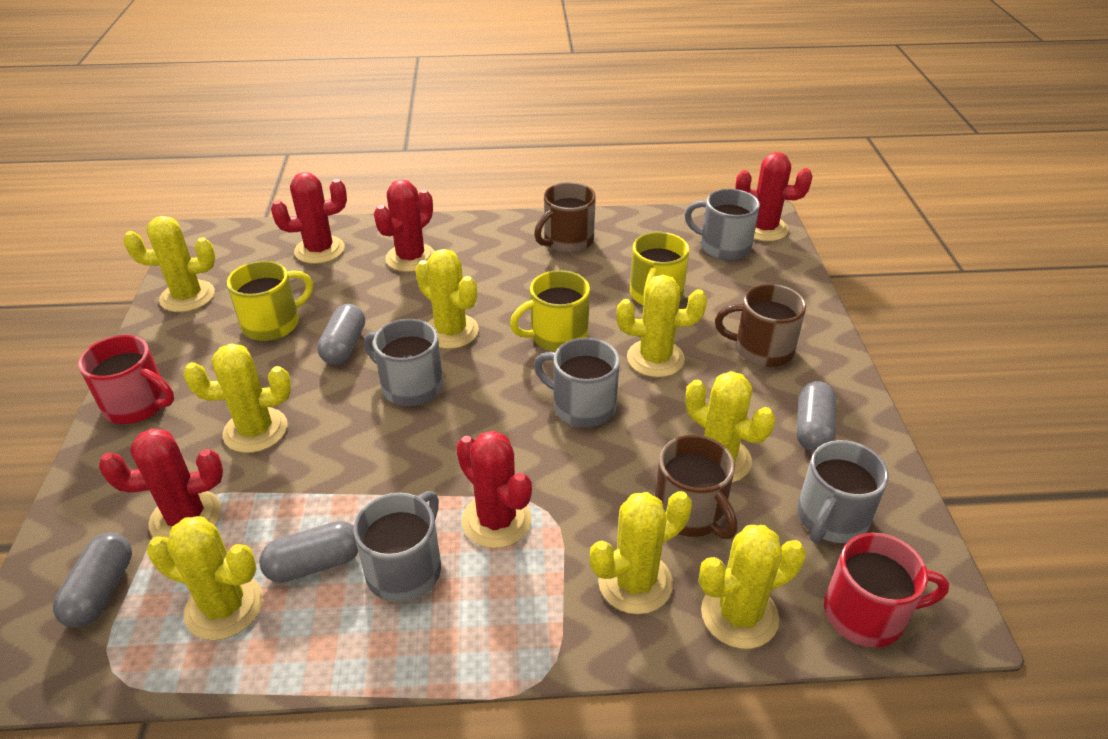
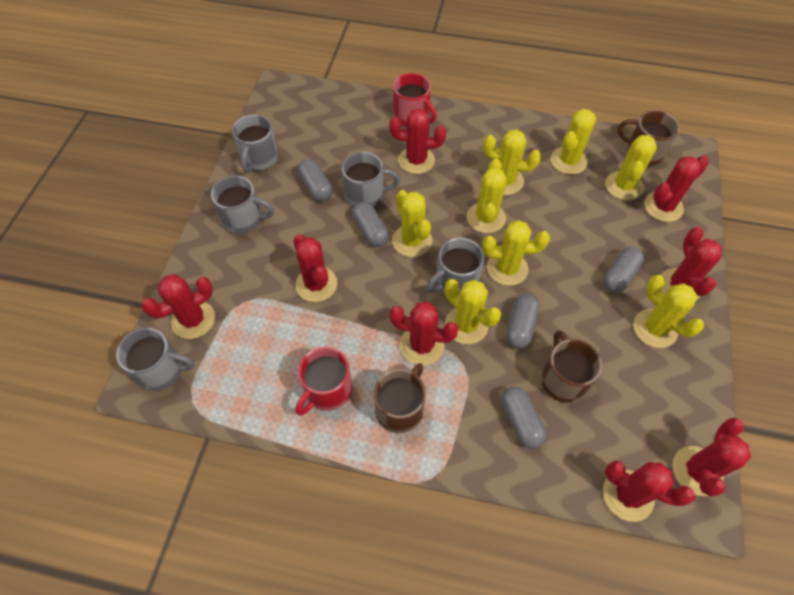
grey capsule: [53,532,132,628] [259,521,358,583] [317,304,365,365] [796,381,836,452] = 4 -> [298,159,333,202] [352,202,389,247] [501,386,546,449] [506,294,540,349] [603,247,644,293] = 5
red cactus: [99,428,223,539] [271,172,347,264] [374,179,435,272] [456,431,532,548] [735,152,813,242] = 5 -> [141,274,215,339] [293,234,337,302] [389,108,446,174] [389,302,458,366] [603,461,695,522] [644,156,709,222] [661,227,722,301] [672,417,751,496] = 8
yellow mug: [227,261,313,341] [510,270,590,351] [630,232,689,305] = 3 -> none = 0

